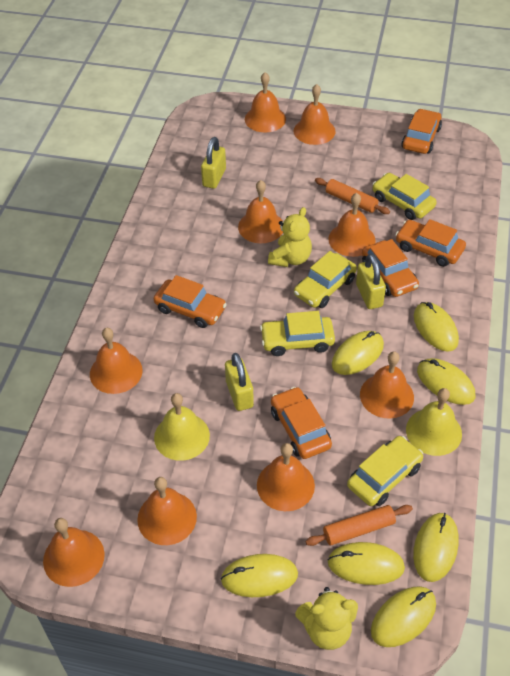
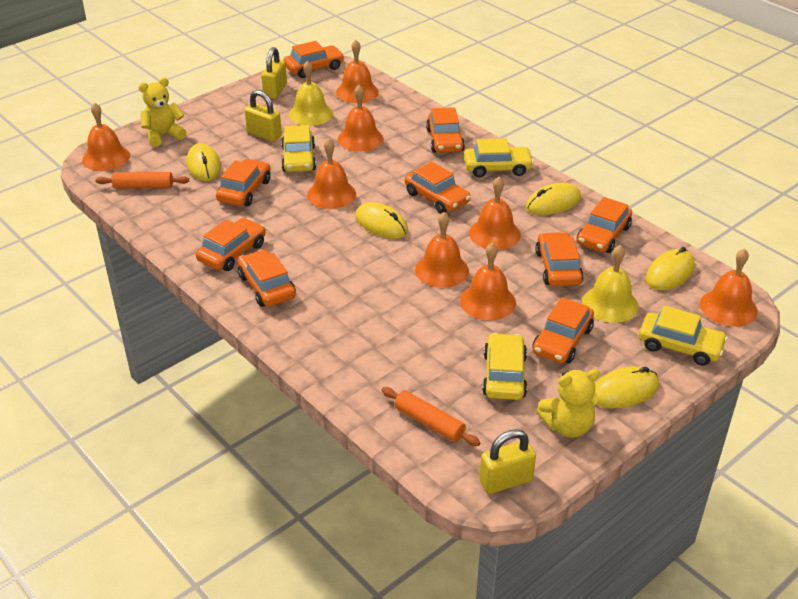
orange bell: [43,518,105,587] [90,328,143,394] [137,477,197,545] [238,180,283,243] [245,72,286,132] [257,443,315,511] [294,84,336,145] [328,193,376,257] [360,351,414,419] = 9 -> [82,103,130,171] [307,138,356,209] [336,40,379,103] [338,85,383,152] [415,212,469,288] [460,243,516,320] [469,177,521,250] [700,248,758,327] = 8
orange car: [154,275,227,328] [271,387,332,459] [362,239,419,297] [395,219,466,267] [401,109,442,154] = 5 -> [196,218,266,271] [216,159,271,206] [238,249,296,307] [283,41,344,78] [405,161,471,214] [426,107,465,153] [532,297,594,363] [535,232,584,286] [577,197,632,253] = 9
yellow mouse: [221,554,298,597] [327,542,405,585] [332,331,384,375] [371,586,436,647] [413,513,459,582] [414,302,459,352] [417,358,475,405] = 7 -> [186,143,221,181] [355,202,408,239] [526,183,581,215] [595,366,659,408] [646,247,695,290] = 5

